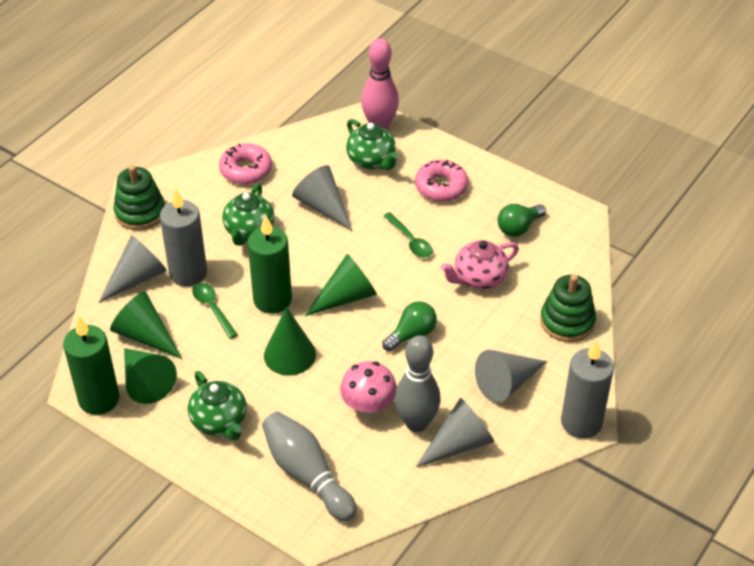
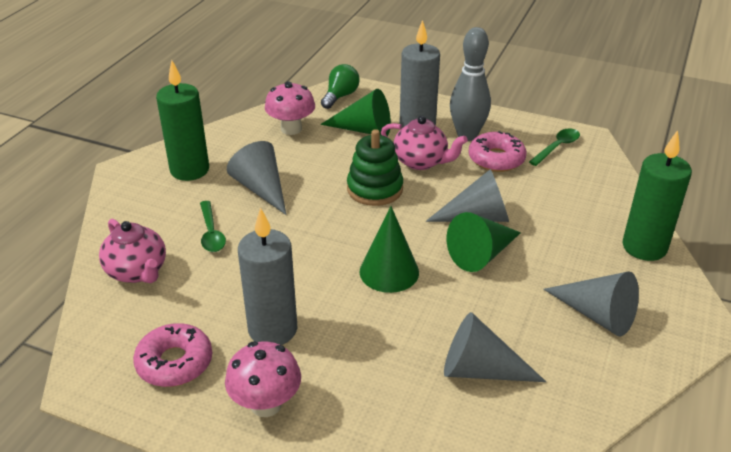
green cone: [110,292,182,359] [124,348,177,404] [264,307,316,376] [305,254,377,316] = 4 -> [320,89,391,136] [359,206,419,293] [447,212,521,272] = 3
green light bulb: [382,301,437,351] [498,204,546,237] = 2 -> [321,64,360,109] = 1
green stacking toy: [113,165,165,230] [540,275,596,342] = 2 -> [347,129,403,206] = 1
green teapot: [188,371,247,441] [222,183,274,246] [346,119,399,170] = 3 -> none = 0
grey bowling pin: [262,412,357,522] [395,335,441,432] = 2 -> [450,27,491,141] = 1
pink bowling pin: [361,38,399,130] = 1 -> none = 0
pink mushroom: [340,361,397,417] = 1 -> [225,341,301,417] [265,81,315,135] = 2
pink teapot: [441,240,519,289] = 1 -> [99,219,166,283] [381,116,468,170] = 2

